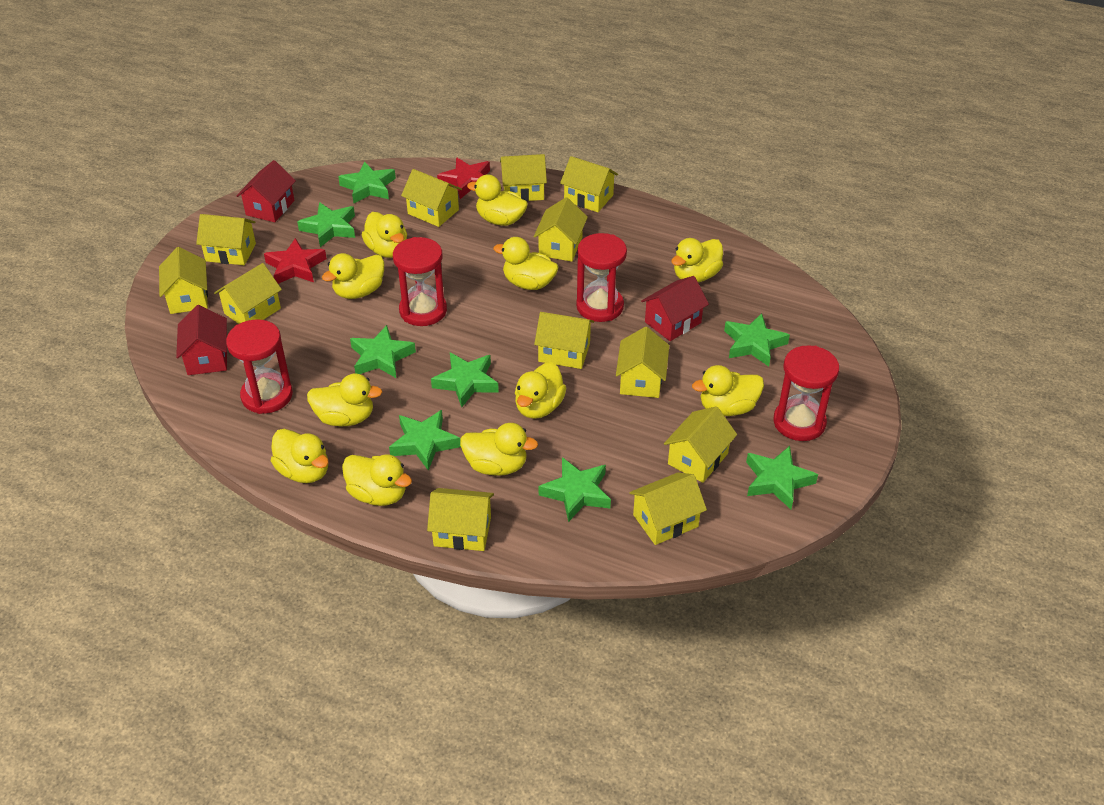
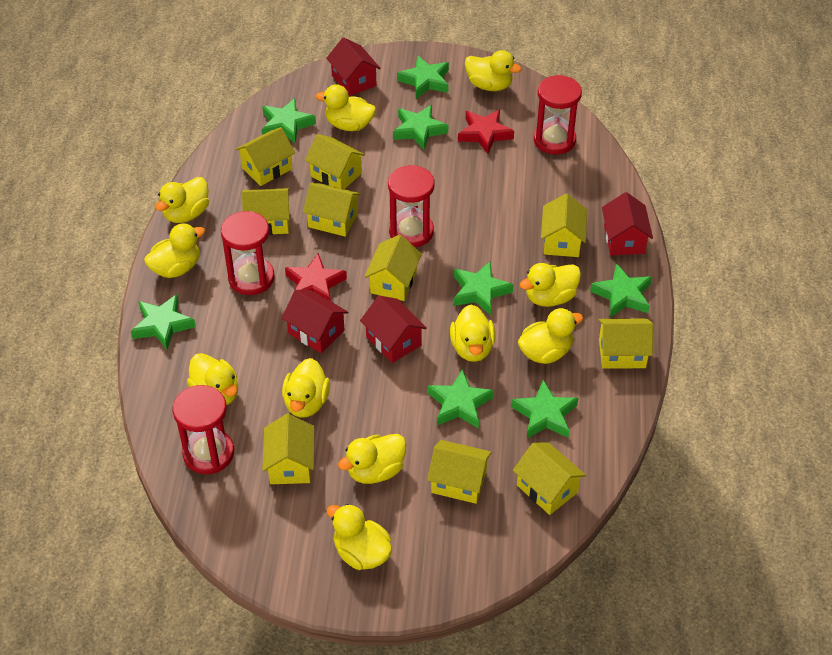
red house: [176,305,227,375] [237,160,296,222] [641,276,709,341] = 3 -> [281,290,348,353] [326,37,381,96] [360,296,427,363] [602,192,653,255] = 4
yellow house: [159,247,208,314] [196,214,256,265] [214,263,282,324] [401,169,462,227] [427,488,494,551] [500,154,547,201] [534,197,588,262] [534,312,594,369] [560,156,618,212] [616,327,669,398] [629,472,707,545] [664,406,737,483] = 12 -> [235,127,295,186] [242,188,290,235] [262,414,314,484] [303,183,361,237] [305,134,365,189] [364,234,422,301] [427,440,492,504] [513,442,586,515] [541,194,587,257] [598,318,653,369] = 10

